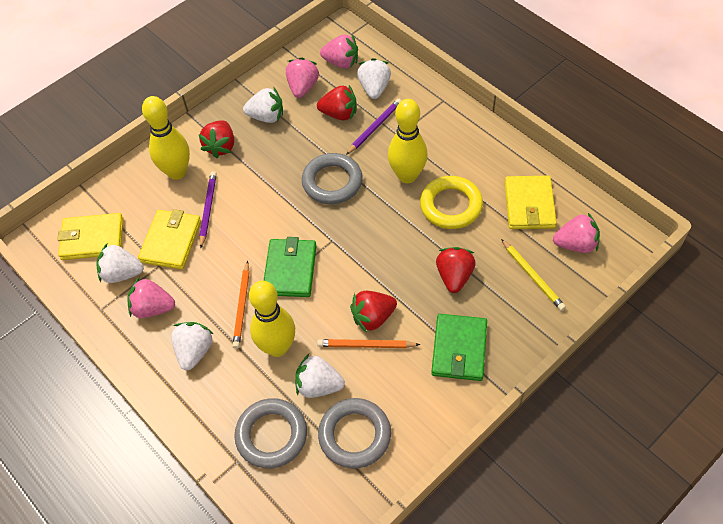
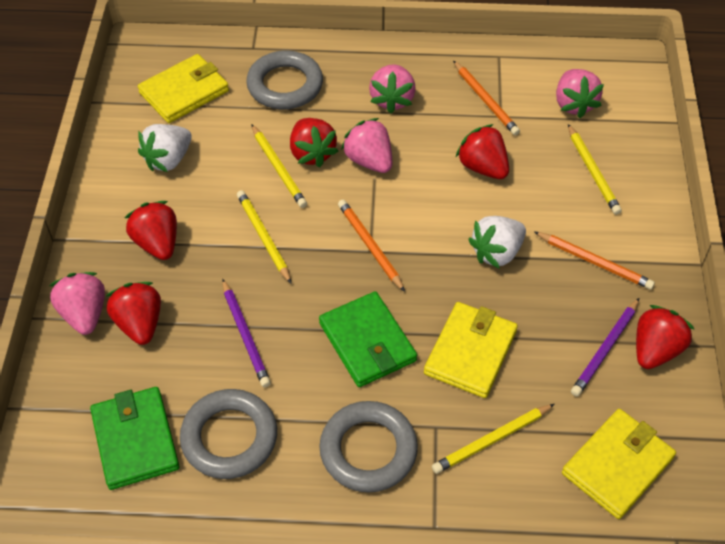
orange pencil: [232,261,249,349] [317,339,420,348] = 2 -> [338,200,405,292] [453,61,520,135] [534,231,655,290] = 3
red strawberry: [198,120,234,158] [317,85,357,121] [350,291,397,333] [436,247,476,293] = 4 -> [106,282,161,345] [125,201,177,260] [290,118,338,168] [455,124,509,179] [636,305,694,369] = 5
white strawberry: [96,244,144,283] [171,322,213,370] [243,88,283,123] [295,354,345,398] [357,58,391,99] = 5 -> [138,124,192,172] [468,216,526,268] = 2
yellow bowling pin: [142,96,190,180] [249,281,295,357] [388,99,428,183] = 3 -> none = 0
yellow pencil: [501,239,566,311] = 1 -> [237,190,292,284] [251,124,307,208] [432,404,555,474] [568,124,622,215] = 4
yellow ring: [420,176,483,229] = 1 -> none = 0

